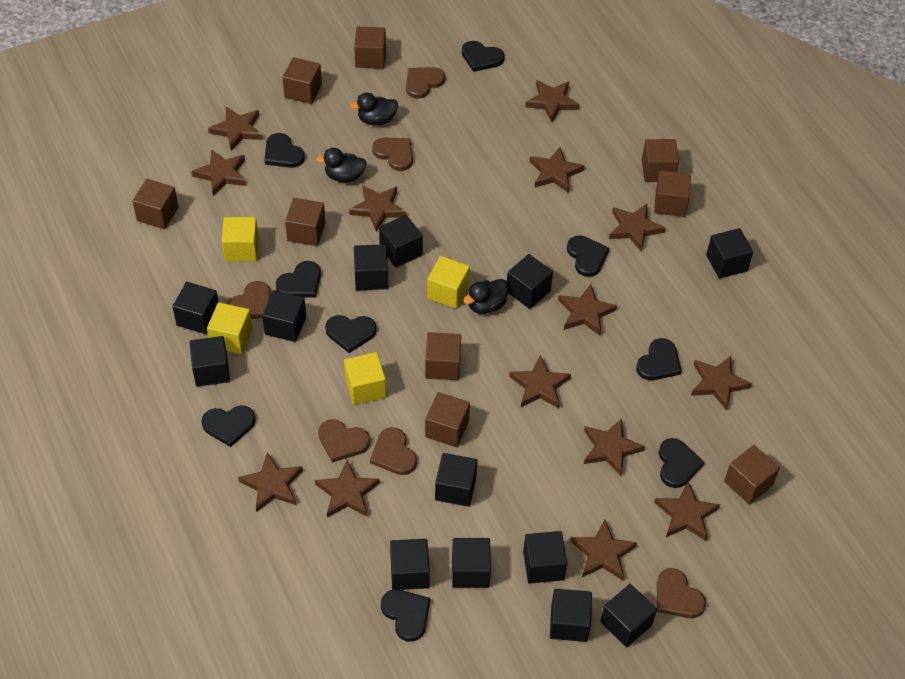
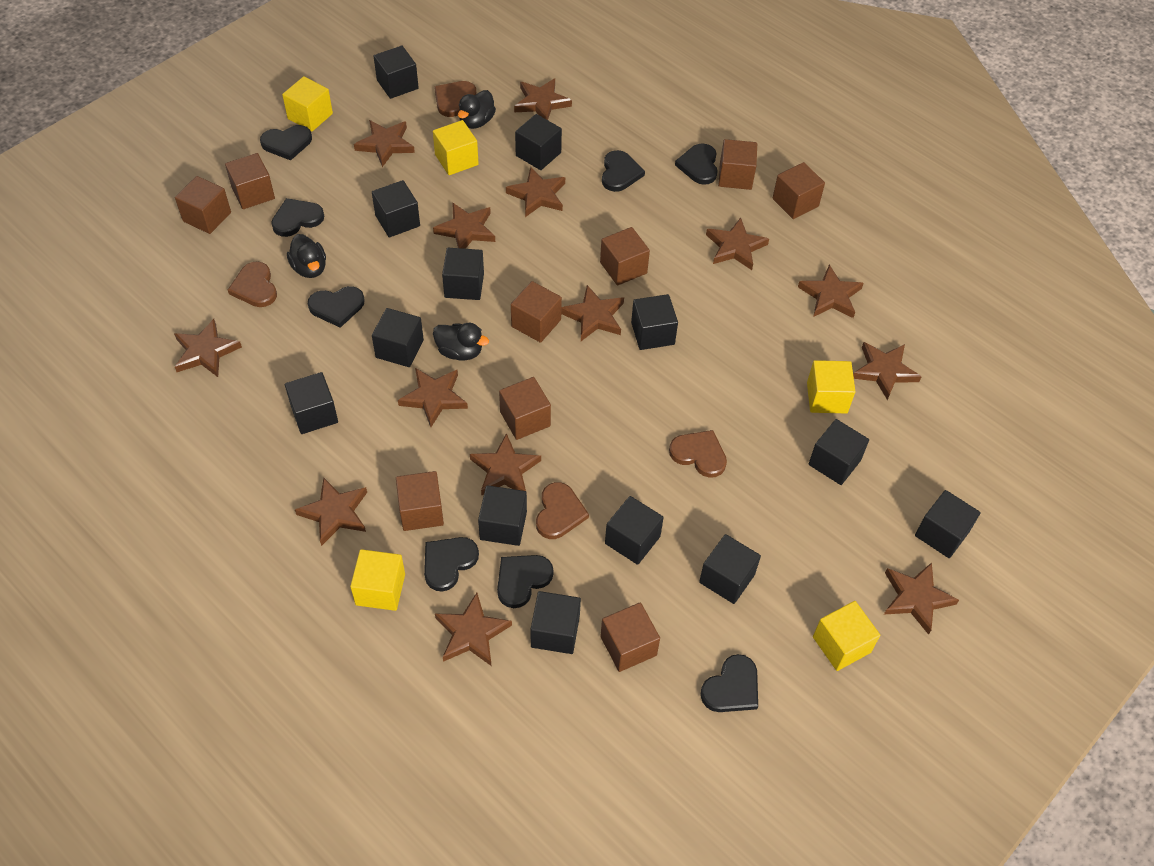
black heart: [201,405,256,447] [265,133,305,168] [276,261,321,298] [325,315,377,353] [381,589,430,642] [462,41,505,72] [567,235,609,277] [636,338,682,380] [659,438,704,488] = 9 -> [260,125,312,161] [271,198,324,237] [308,286,365,328] [424,537,479,592] [497,555,554,608] [602,150,645,192] [675,143,718,185] [700,654,758,712] = 8
brown heart: [227,281,271,319] [318,419,370,462] [370,427,417,475] [372,138,413,171] [406,67,445,99] [657,568,706,618] = 6 -> [228,261,277,307] [434,81,476,117] [536,482,589,539] [669,430,727,478] = 4
yellow cube: [207,302,252,354] [222,217,259,262] [344,352,386,405] [427,256,470,309] = 4 -> [282,76,333,131] [350,549,405,611] [433,120,479,175] [807,360,855,414] [813,601,880,671] = 5

